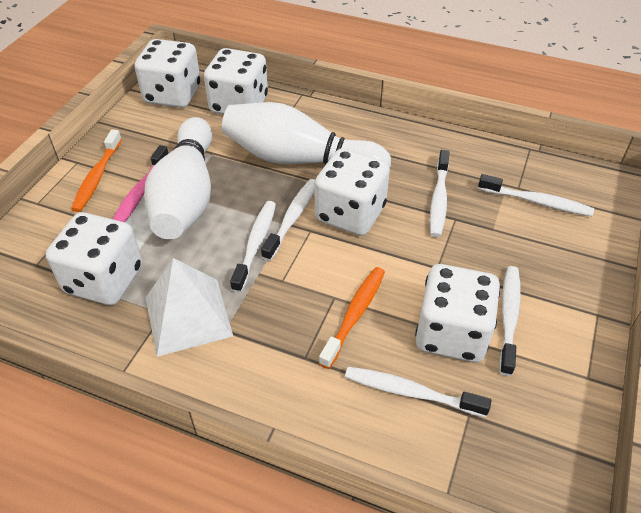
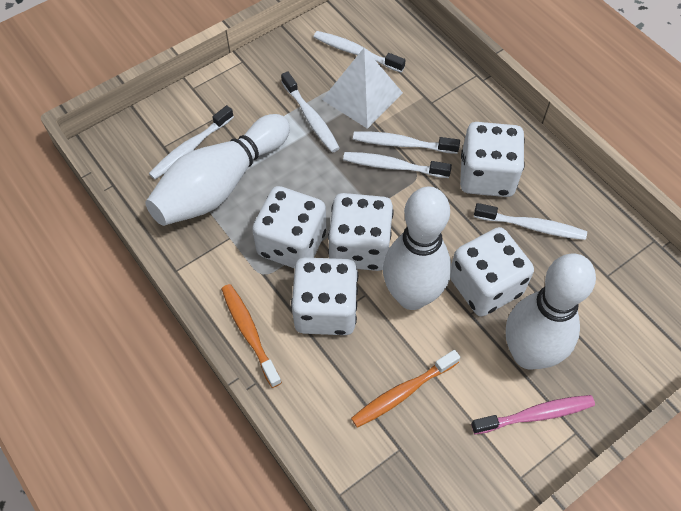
white bowling pin: [144,117,212,239] [222,102,391,168] = 2 -> [145,114,290,226] [383,187,451,310] [506,253,596,370] = 3

